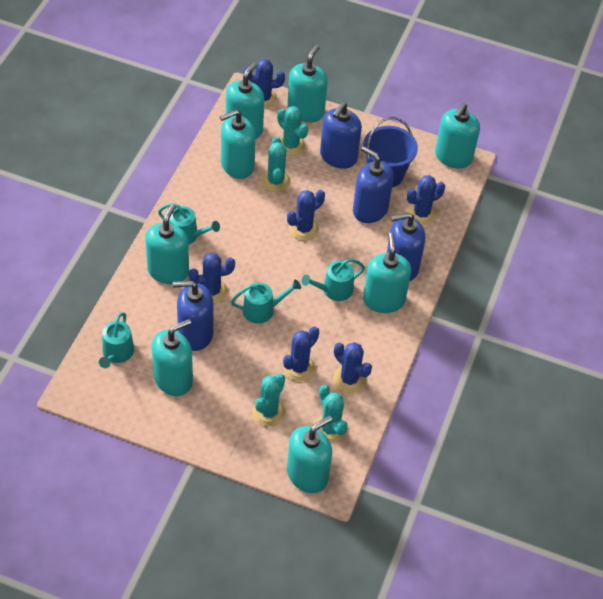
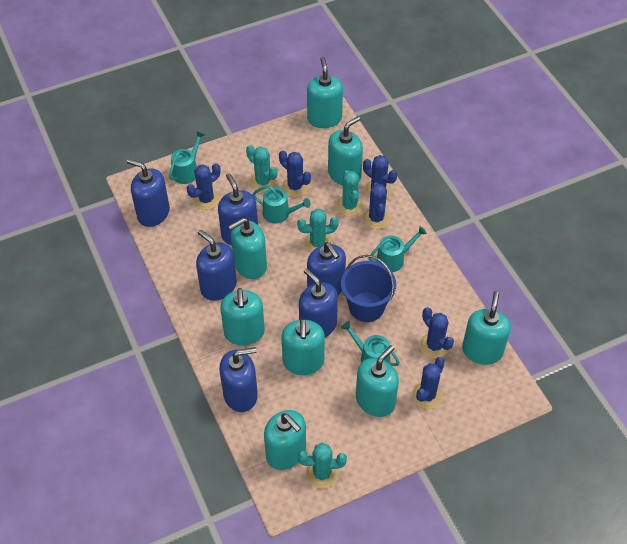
blue soap dispenser: [173,280,214,351] [320,102,362,169] [353,146,394,223] [387,212,425,281] = 4 -> [127,159,170,227] [196,230,237,301] [218,173,258,245] [219,347,258,412] [299,269,338,337] [307,242,346,295] = 6

